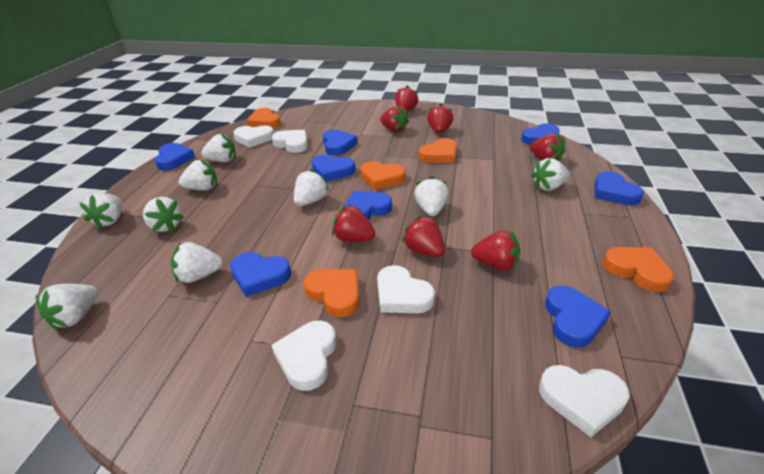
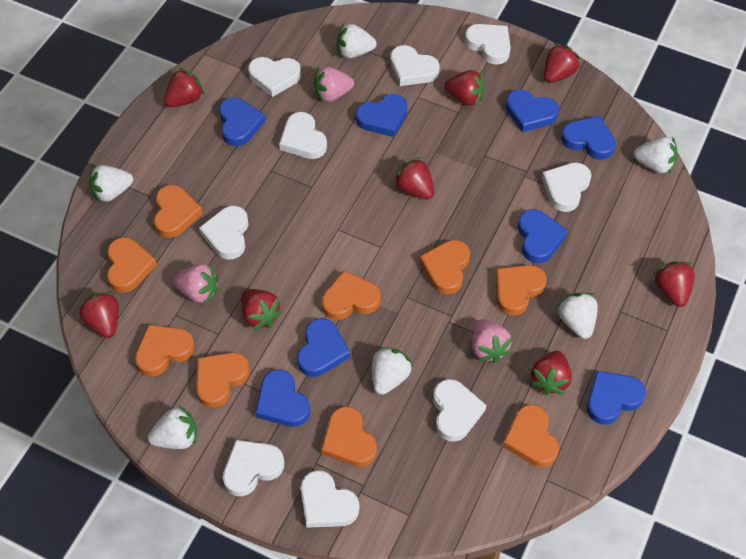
orange heart: [247,108,281,128] [304,269,359,317] [360,161,406,190] [419,138,457,163] [603,247,674,292] = 5 -> [107,237,157,293] [135,325,195,376] [154,185,203,238] [196,352,250,408] [321,406,377,467] [322,271,381,320] [420,240,470,295] [496,265,547,316] [502,404,559,467] = 9
pink strawberry: none = 0 -> [173,264,218,304] [314,67,354,102] [472,319,512,363] = 3
red strawberry: [332,205,375,242] [380,106,409,132] [395,85,418,111] [402,216,445,257] [427,104,453,134] [471,230,520,271] [530,133,565,162] = 7 -> [78,292,119,338] [164,68,204,107] [241,289,283,330] [393,157,434,199] [444,70,485,105] [529,351,572,395] [544,43,580,83] [653,261,694,307] = 8
white heart: [233,125,274,147] [271,321,336,391] [272,130,308,153] [377,265,435,313] [539,365,630,437] = 5 -> [199,206,249,260] [223,440,284,496] [248,57,301,97] [279,112,327,159] [301,470,359,528] [390,45,439,86] [433,379,486,442] [465,24,511,65] [542,163,592,212] = 9
white strawberry: [36,284,98,330] [80,193,122,229] [143,197,184,232] [171,242,223,283] [178,159,217,190] [201,134,236,162] [294,169,329,206] [414,176,449,216] [531,158,569,191] = 9 -> [89,165,133,203] [148,405,197,449] [337,22,377,58] [372,347,413,395] [556,293,598,339] [634,137,678,174] = 6

